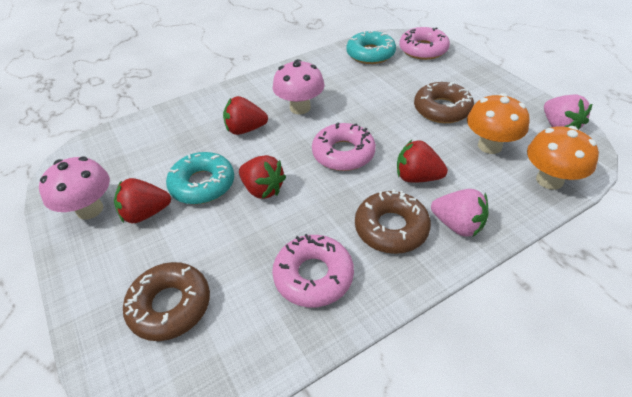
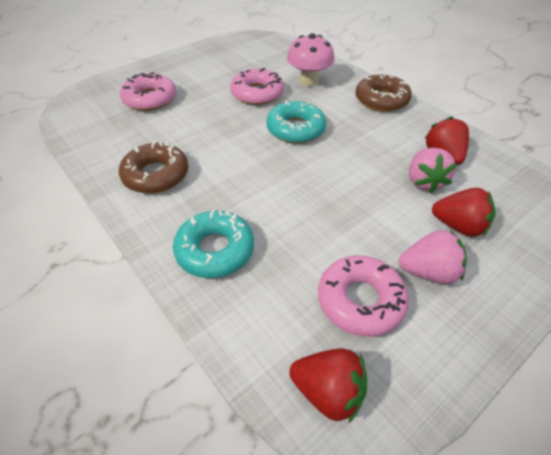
brown donut: [123,262,210,341] [355,189,431,254] [414,82,474,123] = 3 -> [119,141,189,194] [355,74,412,112] = 2
orange mushroom: [467,93,529,154] [527,126,599,190] = 2 -> none = 0
pink mushroom: [39,157,110,220] [273,59,324,114] = 2 -> [287,33,335,87] = 1
red strawberry: [114,178,171,223] [223,96,268,135] [239,155,286,199] [397,140,448,183] = 4 -> [289,349,367,424] [424,117,469,165] [432,188,496,237] = 3

